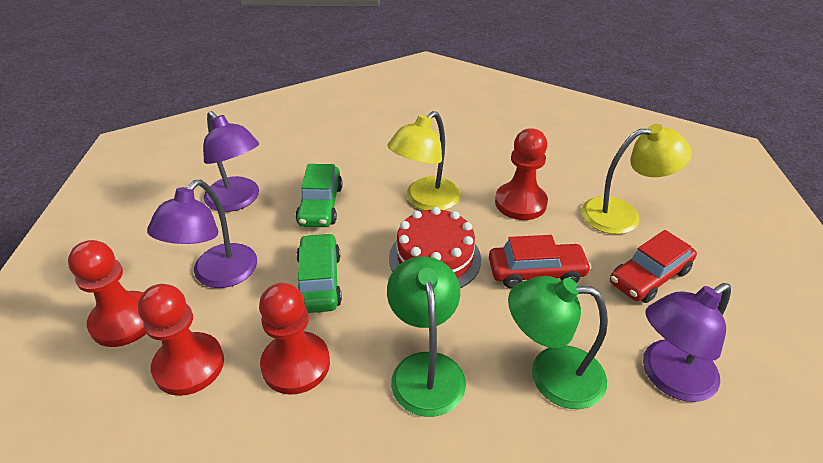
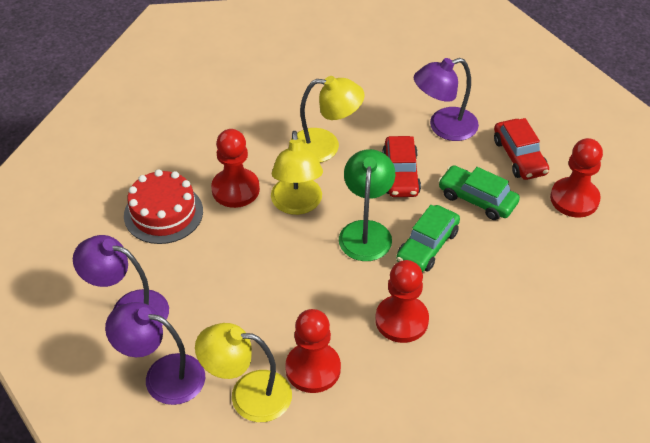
green lamp: [387,256,466,417] [508,276,608,409] = 2 -> [339,149,395,261] = 1
yellow lamp: [387,111,461,211] [581,124,692,234] = 2 -> [195,323,292,422] [271,131,323,215] [291,76,365,163] = 3

